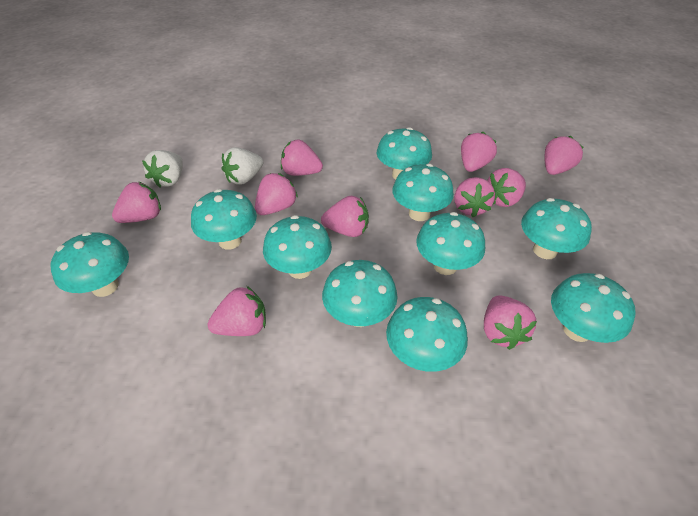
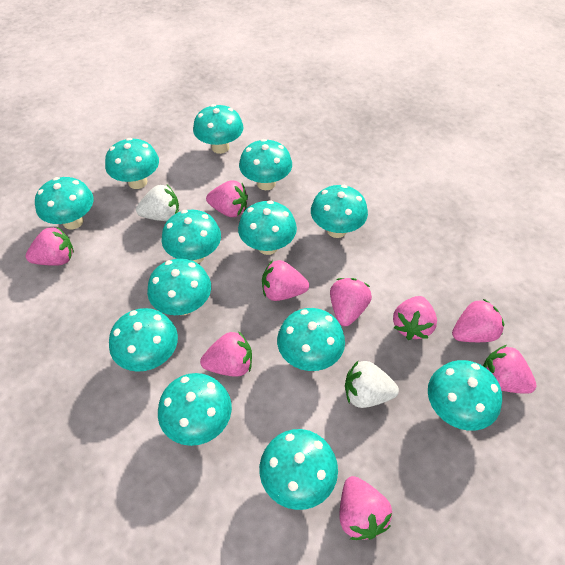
pink strawberry: [112,182,161,223] [208,286,266,336] [255,173,298,215] [281,140,323,176] [321,196,369,237] [454,177,495,217] [461,132,497,172] [484,295,537,350] [487,168,526,207] [544,136,584,175] = 10 -> [26,226,74,266] [200,331,252,377] [206,180,248,217] [262,260,309,301] [330,278,372,326] [339,476,392,540] [393,296,437,340] [452,299,504,342] [483,345,536,394] = 9
turquoise mushroom: [50,232,129,297] [191,189,257,249] [263,215,332,279] [322,260,397,327] [377,127,432,179] [386,297,468,372] [392,164,454,221] [416,212,485,275] [521,198,592,259] [551,273,636,343] = 10 -> [35,177,94,230] [105,138,159,189] [109,308,178,372] [147,259,211,315] [158,373,232,446] [162,210,221,263] [193,104,243,154] [238,200,297,255] [239,139,292,190] [259,429,338,510] [277,308,345,371] [311,185,368,238] [428,360,502,431] = 13

